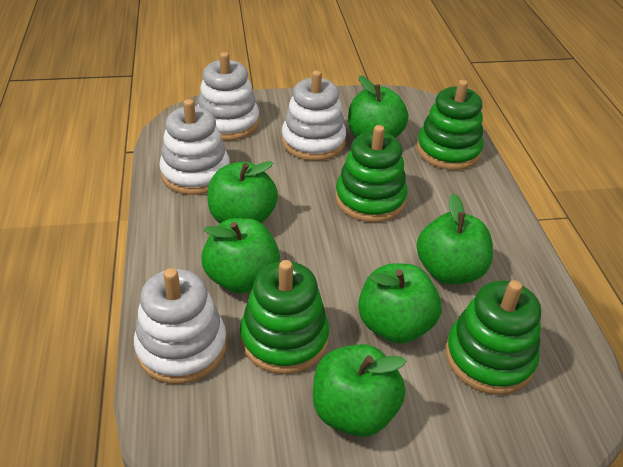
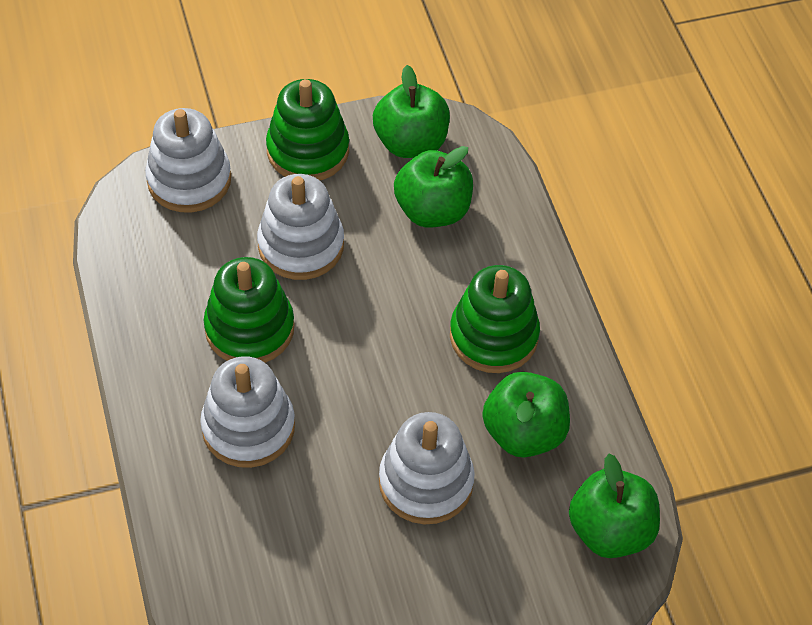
green apple: [201,218,280,293] [207,161,278,223] [313,344,406,437] [348,75,408,138] [358,263,442,344] [417,193,493,285] = 6 -> [373,65,450,158] [394,146,473,228] [482,372,570,457] [569,454,660,558] = 4
green stacking toy: [240,260,329,374] [335,125,407,222] [416,80,484,170] [445,280,541,395] = 4 -> [204,257,294,363] [266,79,349,180] [450,265,540,373] = 3

